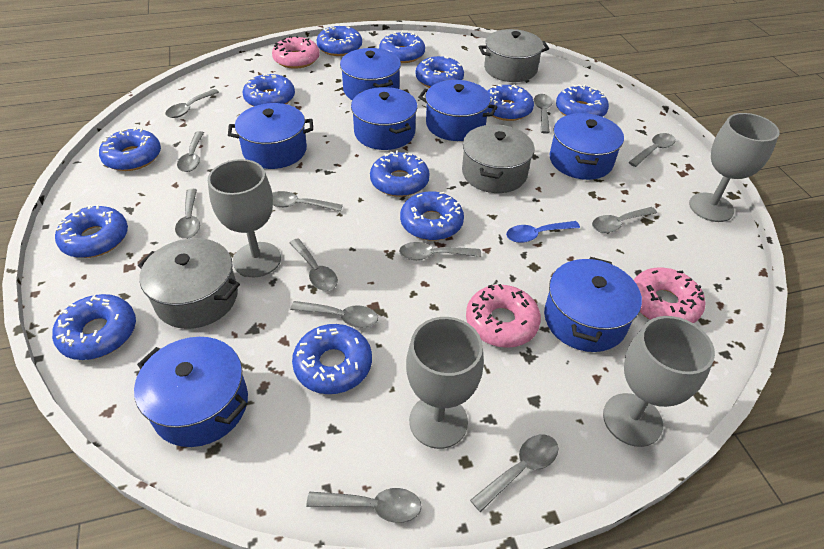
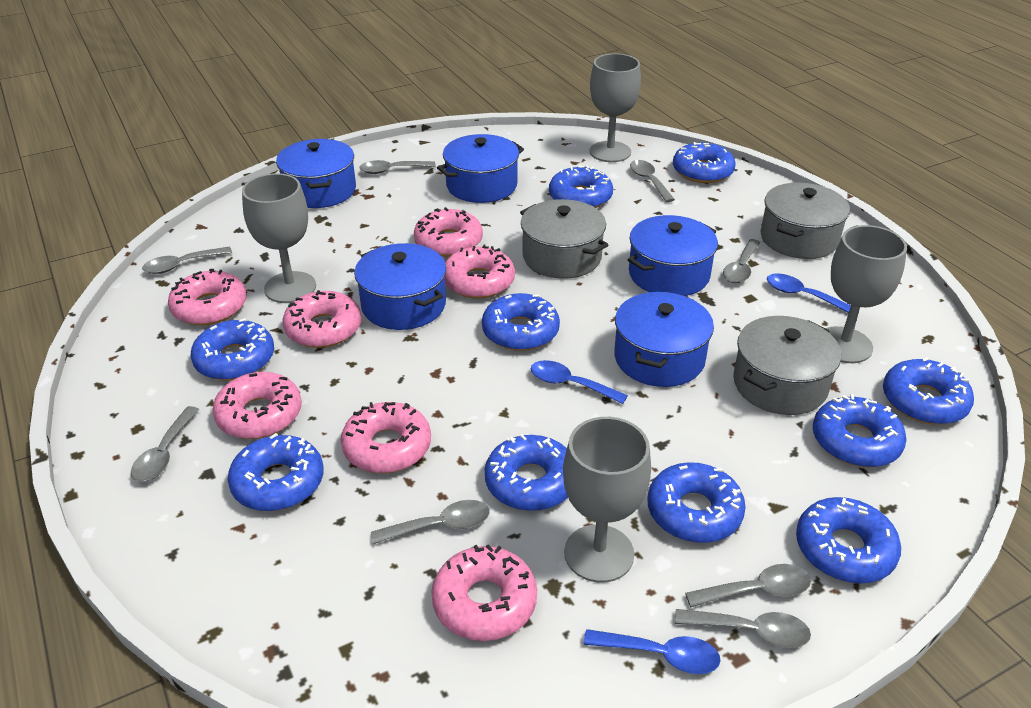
blue donut: [52,294,136,360] [55,205,128,258] [99,127,161,171] [243,73,295,106] [292,324,372,394] [316,26,362,56] [370,151,430,197] [379,31,425,63] [400,191,464,241] [415,56,464,88] [488,84,534,121] [556,84,609,117] = 12 -> [191,318,274,380] [228,433,323,511] [482,293,560,351] [485,434,568,511] [549,165,613,208] [647,462,746,543] [673,142,735,183] [796,497,901,583] [813,394,906,467] [883,357,974,425] = 10
blue pot: [134,337,248,447] [228,103,313,169] [340,48,401,101] [351,87,418,150] [418,80,497,141] [544,257,642,352] [550,113,624,180] = 7 -> [276,139,356,208] [354,243,446,330] [437,134,524,203] [614,292,714,387] [628,215,718,296] = 5
blue spoon: [506,221,580,243] = 1 -> [531,360,628,404] [583,629,721,674] [767,274,851,313] = 3
grey spoon: [165,89,219,118] [175,189,200,239] [177,131,204,172] [272,191,343,212] [290,238,338,291] [290,301,378,328] [306,488,422,523] [399,242,481,260] [470,434,559,512] [534,94,553,134] [592,207,657,233] [628,133,676,167] = 12 -> [131,406,200,482] [142,246,232,274] [359,160,436,174] [371,500,490,544] [630,160,675,202] [675,609,811,648] [685,564,811,607] [723,239,760,283] = 8
pink donut: [272,36,320,69] [466,284,541,348] [634,268,705,323] = 3 -> [168,269,246,325] [212,372,302,439] [282,290,361,348] [341,402,431,473] [414,207,483,257] [431,544,537,641] [445,245,515,299] = 7

